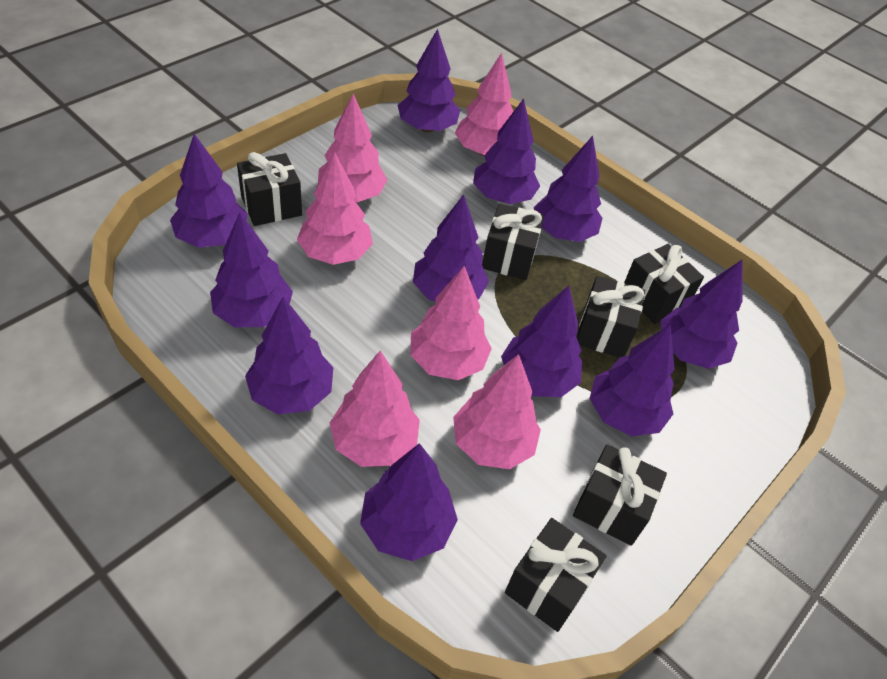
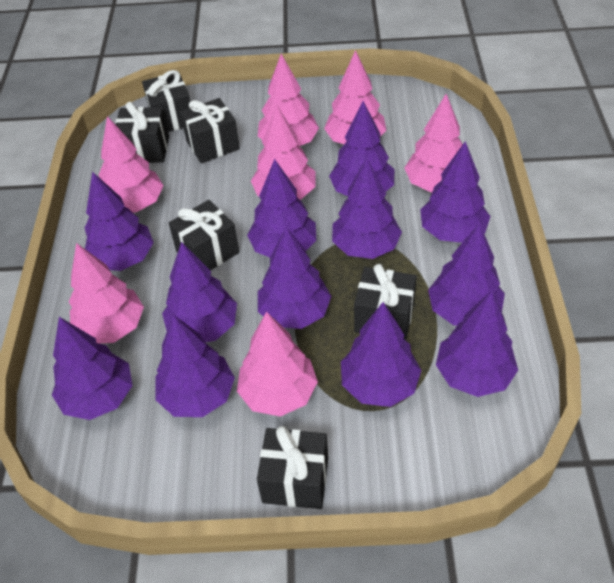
pink tree: [297,152,373,265] [318,94,387,202] [330,351,420,467] [410,266,492,380] [453,354,541,469] [455,53,514,156] = 6 -> [69,243,144,343] [99,116,164,212] [237,311,318,416] [251,105,315,200] [258,54,319,146] [324,50,387,144] [405,94,463,192] = 7
purple tree: [170,134,248,248] [210,212,293,327] [245,296,333,414] [360,443,458,561] [398,29,460,132] [413,194,489,302] [473,99,540,204] [501,286,582,397] [534,136,603,242] [589,324,675,436] [661,260,742,369] = 11 -> [52,317,133,420] [85,171,154,271] [155,315,235,417] [162,242,237,342] [247,159,316,257] [258,227,332,329] [329,101,394,196] [332,158,402,259] [341,302,421,407] [420,141,491,243] [428,223,505,326] [436,290,518,397] = 12

